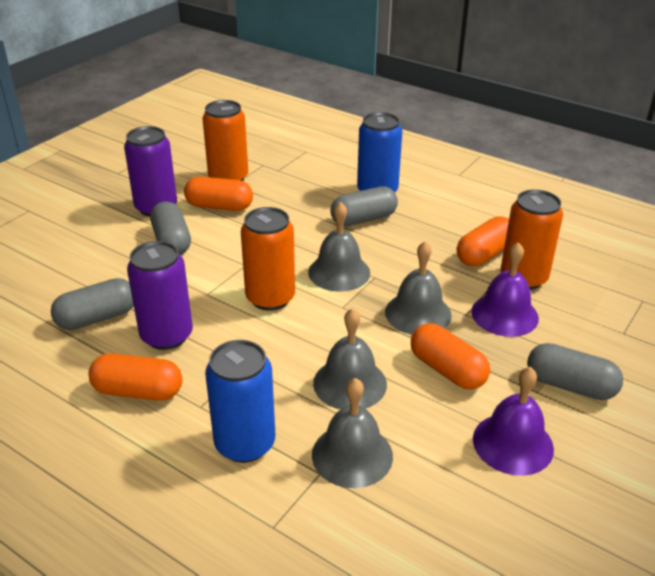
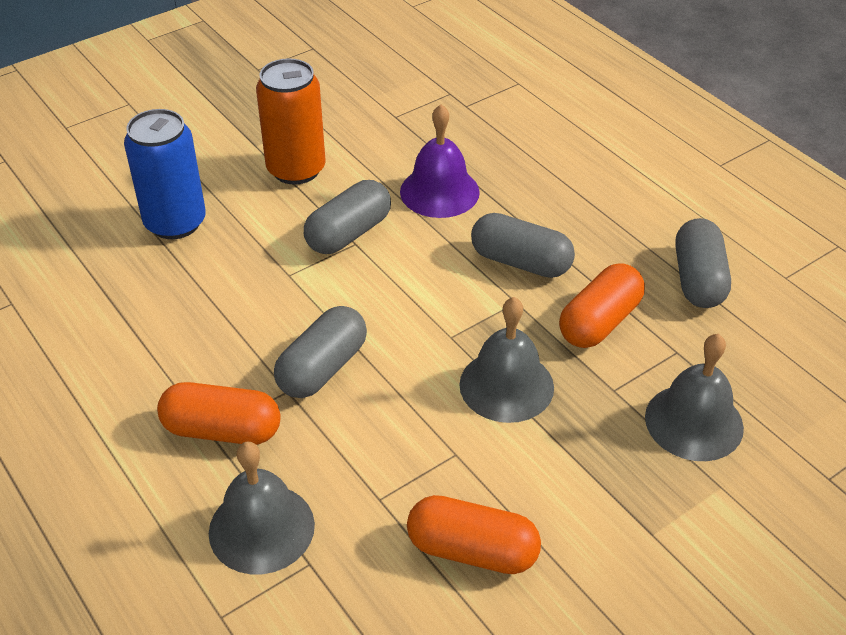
blue can: [205,340,275,463] [357,112,402,192] = 2 -> [124,109,206,239] = 1
grey bell: [308,202,370,292] [312,378,393,488] [313,308,387,409] [385,241,452,335] = 4 -> [209,441,315,574] [459,297,554,423] [645,334,744,461] = 3
orange can: [202,100,248,181] [241,207,295,311] [501,189,563,290] = 3 -> [256,58,326,185] = 1
orange capsule: [89,353,182,401] [184,177,253,211] [411,323,490,390] [457,216,509,266] = 4 -> [157,382,281,445] [407,495,541,574] [559,263,645,348] = 3
purple bell: [471,242,539,337] [473,367,554,476] = 2 -> [400,104,480,218] = 1
purple can: [124,126,177,217] [127,241,193,350] = 2 -> none = 0

